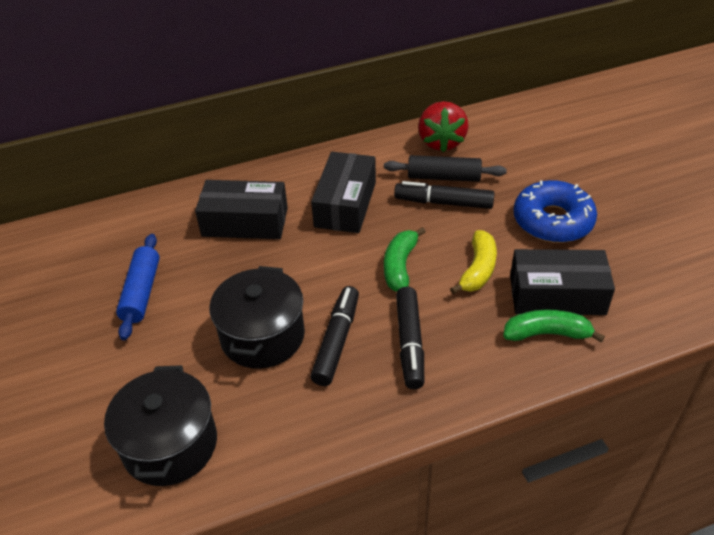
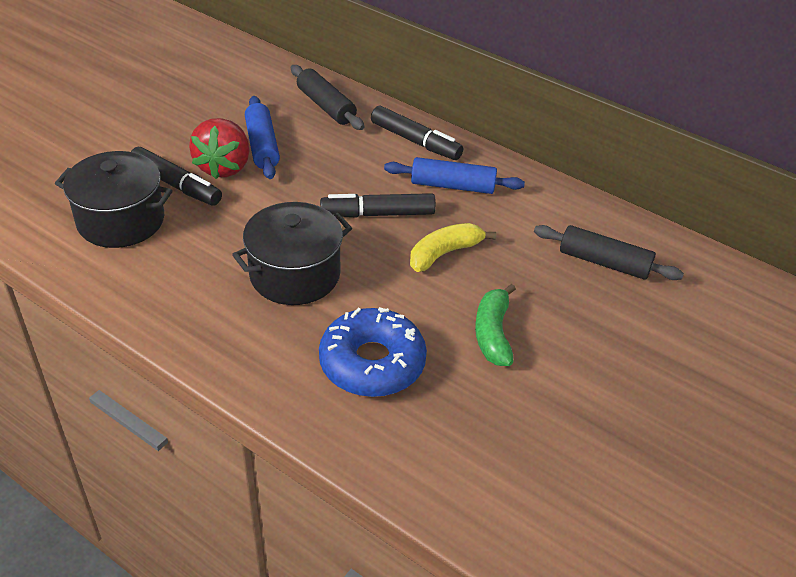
black box: [195,180,288,239] [311,152,376,233] [510,249,615,315] = 3 -> none = 0
black rolling pin: [384,155,507,182] = 1 -> [291,65,365,130] [534,225,684,280] = 2
blue rolling pin: [116,234,160,340] = 1 -> [245,96,280,179] [384,157,525,194] = 2
green banana: [384,227,426,292] [503,310,605,343] = 2 -> [475,284,516,366] = 1

